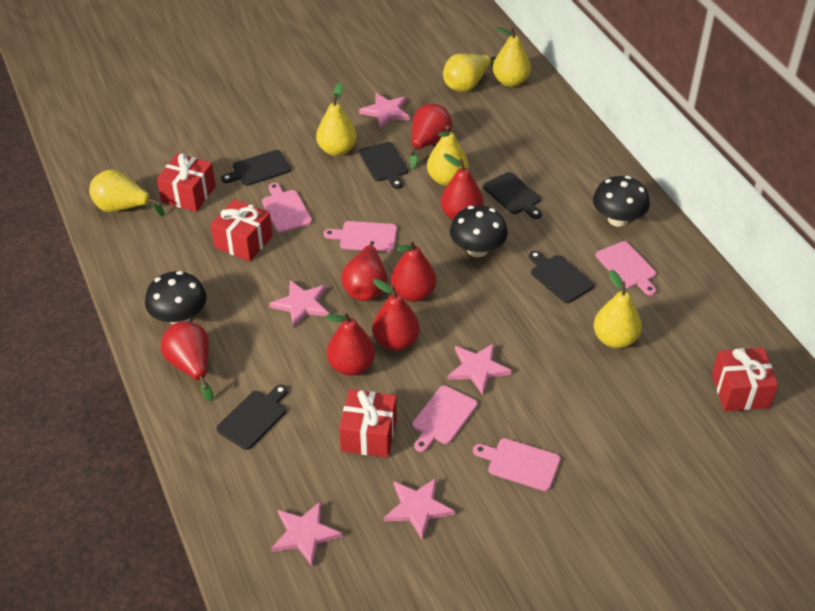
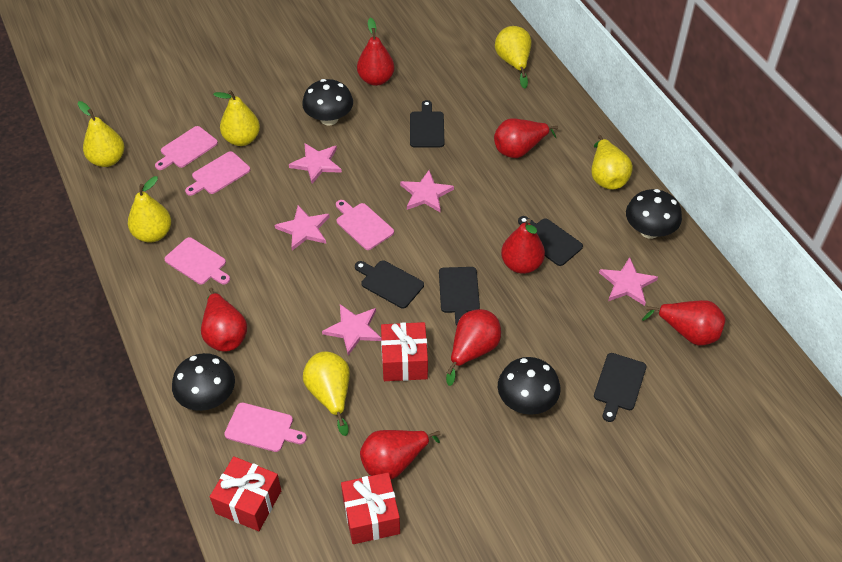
black mushroom: [145,271,207,324] [450,205,508,257] [593,176,650,227] = 3 -> [172,353,235,411] [302,79,353,126] [498,357,560,415] [626,189,682,239] = 4
red gift: [157,153,216,212] [211,199,273,262] [339,389,397,458] [712,348,778,411] = 4 -> [210,456,281,531] [341,472,400,544] [381,322,428,381] = 3

